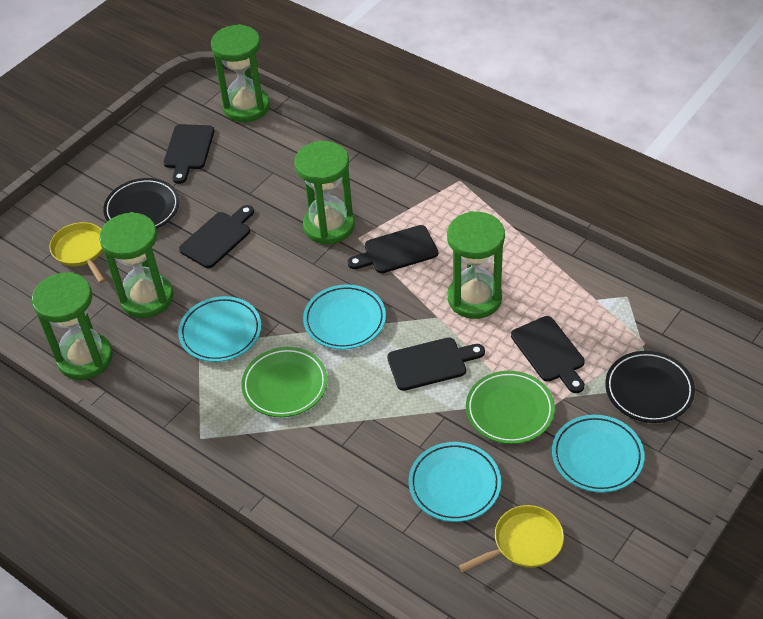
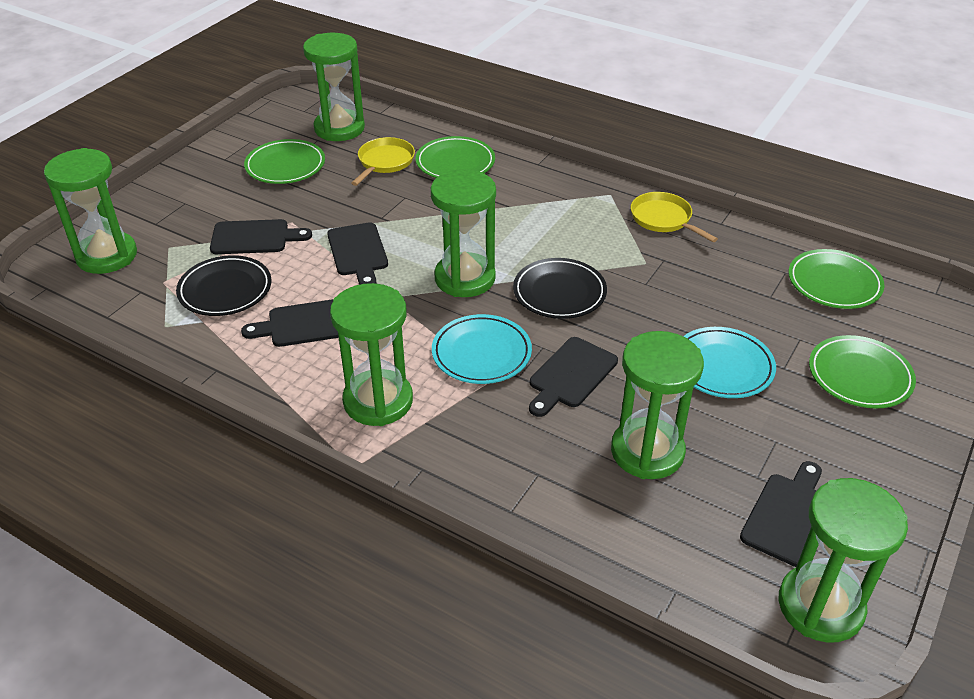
green hourglass: [32,272,113,380] [99,212,173,318] [211,24,270,122] [294,141,355,245] [447,211,505,319] = 5 -> [44,148,137,274] [303,33,365,141] [330,283,413,426] [431,169,496,297] [611,331,704,479] [779,478,908,643] = 6
green plate: [241,347,328,417] [466,371,555,444] = 2 -> [244,139,325,184] [416,136,495,178] [788,249,884,309] [809,335,916,408] = 4
turquoise plate: [178,296,261,362] [303,285,386,350] [409,442,501,522] [552,415,645,493] = 4 -> [432,314,532,384] [683,327,776,398] = 2

